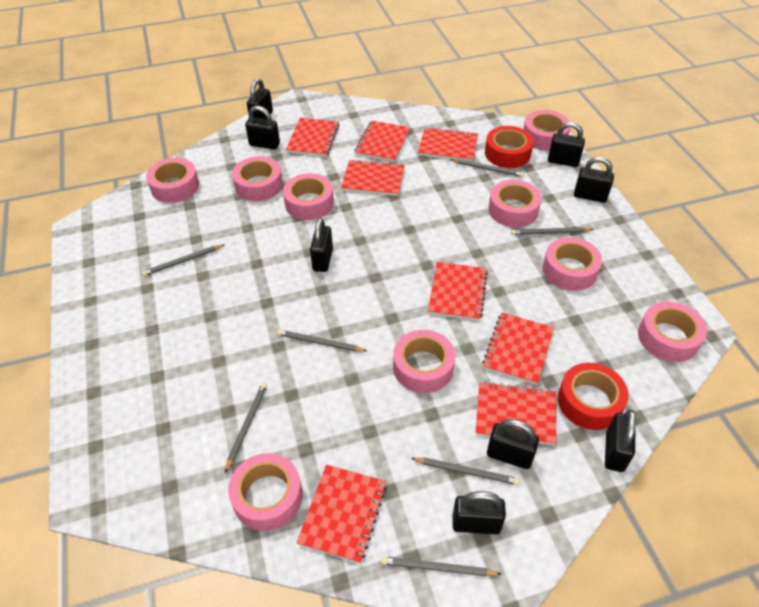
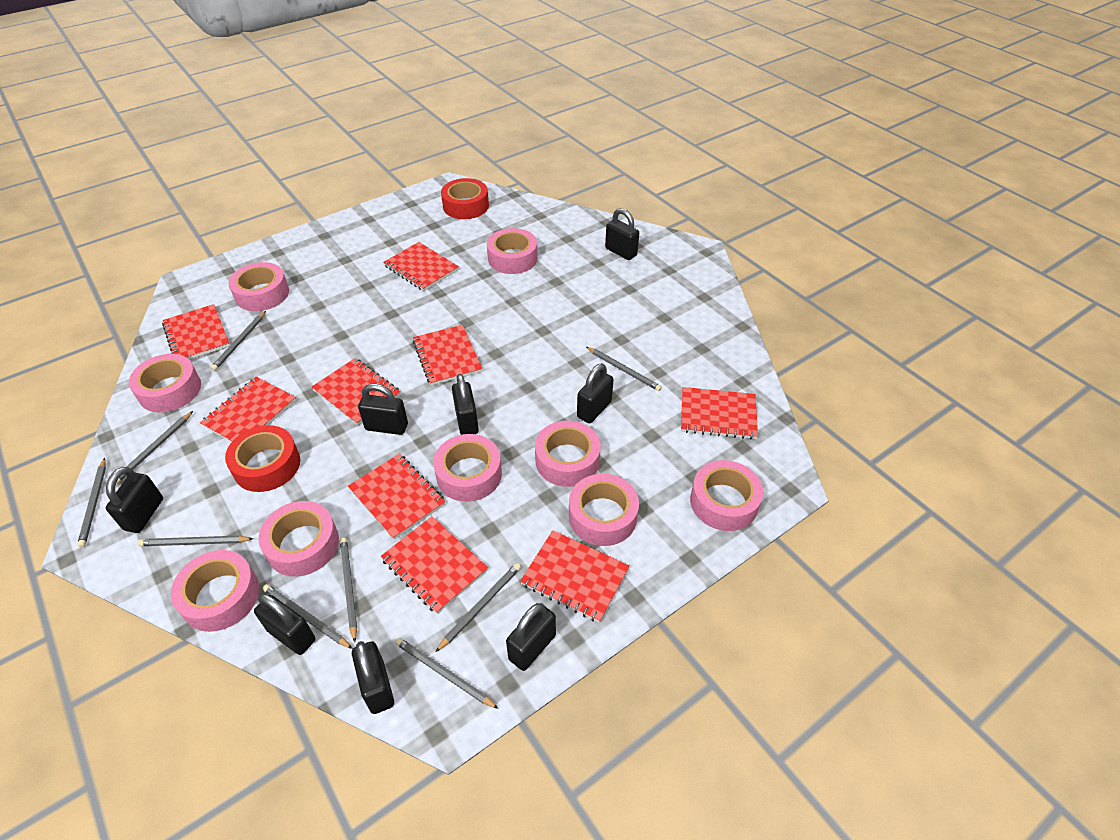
grey pencil: [142,245,224,276] [225,383,267,473] [277,330,367,352] [381,556,501,577] [411,457,520,485] [450,159,524,177] [511,227,594,235] = 7 -> [77,458,106,547] [116,411,193,484] [138,535,254,546] [211,311,266,371] [263,584,353,649] [340,537,357,642] [395,638,499,709] [436,563,521,652] [586,347,662,391] = 9
red notebook: [286,118,339,157] [296,465,387,564] [341,160,405,196] [355,121,410,162] [418,127,478,162] [428,262,488,321] [476,381,556,445] [482,313,554,385] = 8 -> [162,304,230,360] [200,377,296,442] [312,358,401,426] [348,454,446,540] [381,516,488,614] [383,242,459,291] [413,325,482,386] [520,530,630,623] [681,387,758,439] = 9

